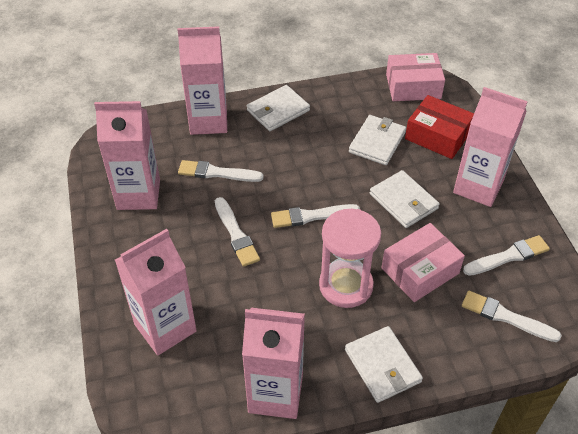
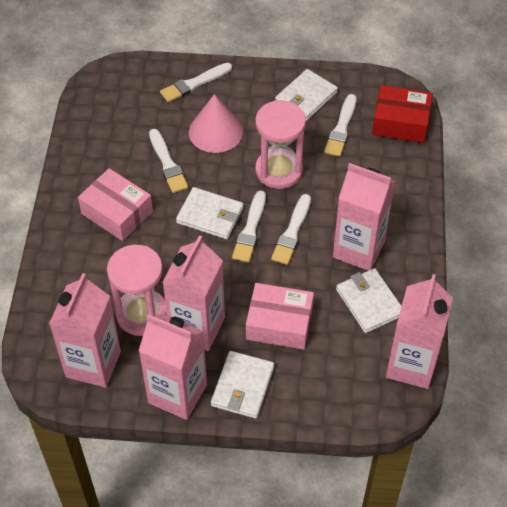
pink cone: none = 0 -> [189,94,243,153] = 1
pink hourglass: [319,209,381,308] = 1 -> [107,245,167,336] [255,100,306,189] = 2

